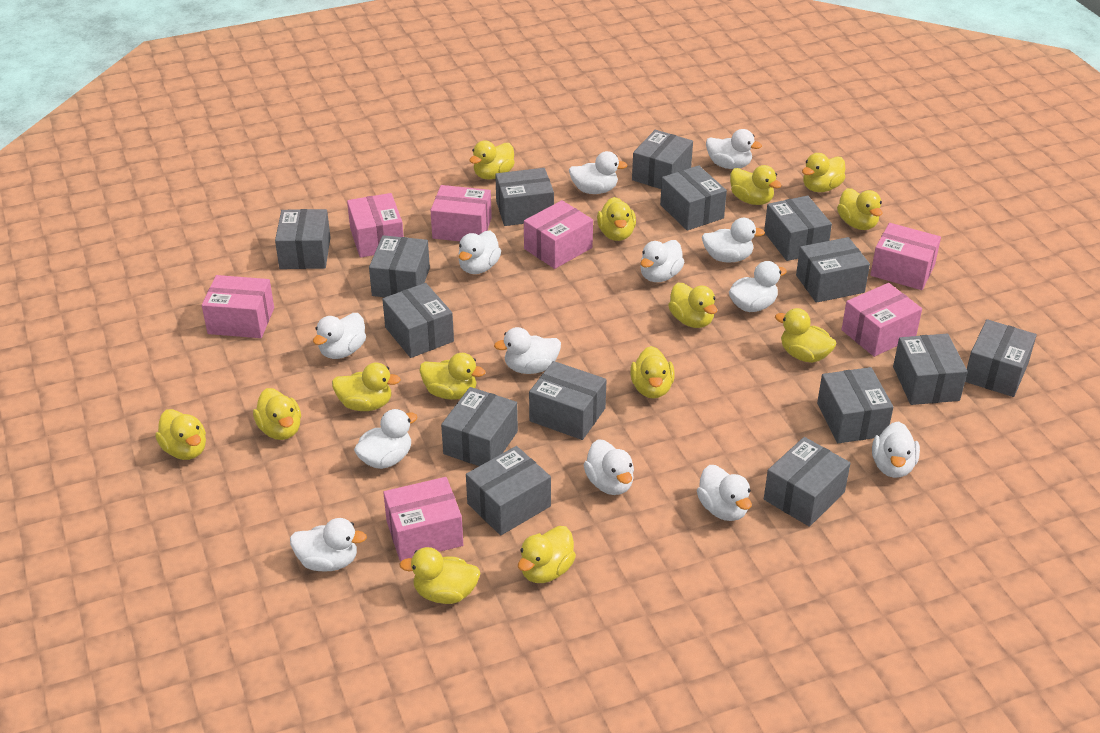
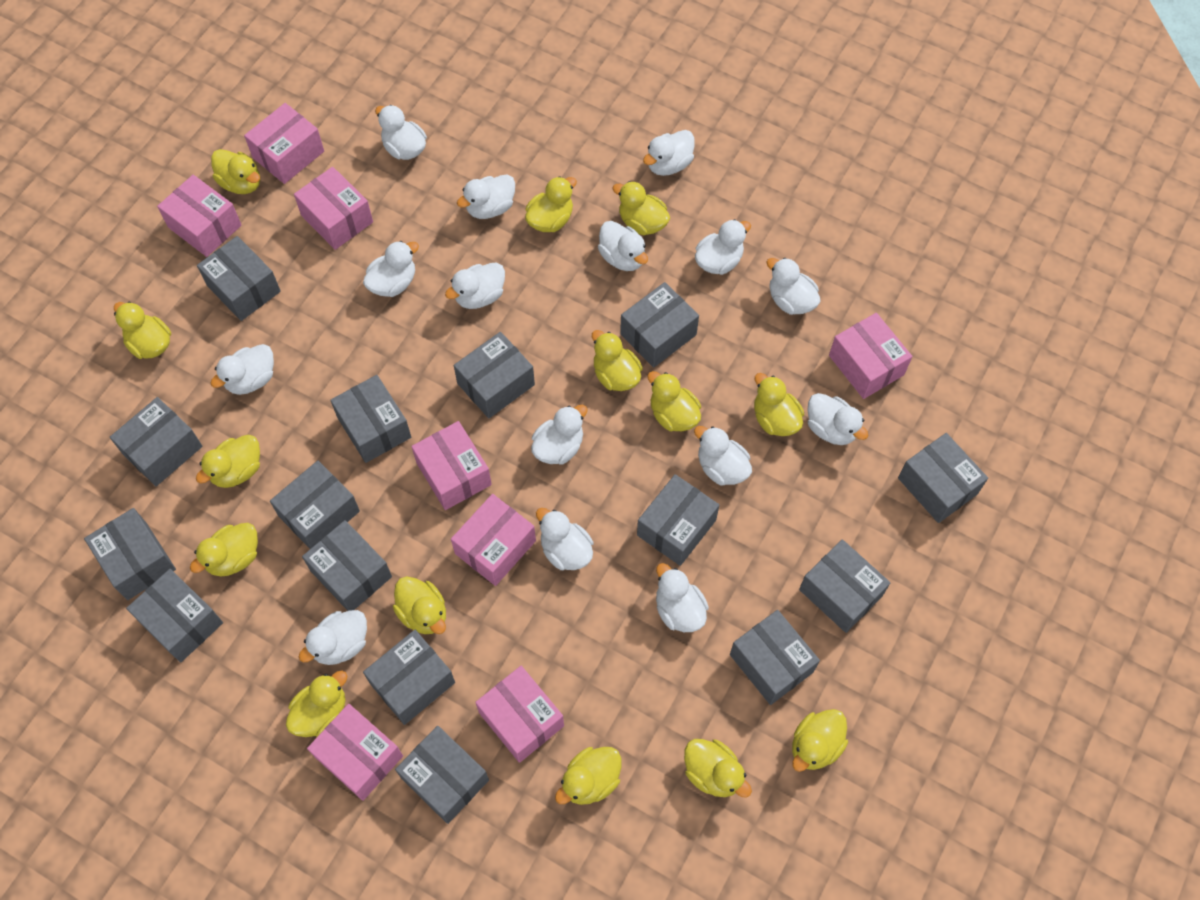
pink box: [202,275,274,338] [347,193,404,258] [383,477,463,561] [430,185,492,241] [524,200,593,269] [841,283,922,357] [870,223,941,290] = 7 -> [157,175,242,257] [244,103,324,184] [294,167,373,250] [307,704,403,801] [411,421,492,510] [451,494,536,586] [475,666,564,763] [829,313,912,399] = 8
white duck: [290,518,367,571] [313,313,366,359] [354,409,417,469] [459,231,501,274] [494,327,561,374] [569,151,628,194] [584,439,634,495] [641,240,684,282] [697,465,752,521] [702,218,765,263] [706,129,762,169] [729,261,787,312] [872,421,920,478] = 13 -> [211,344,274,395] [299,610,367,665] [363,241,419,297] [375,105,427,160] [445,262,505,309] [457,174,515,219] [531,405,588,465] [536,508,593,570] [598,221,648,271] [643,130,695,176] [656,563,709,632] [694,426,752,486] [695,219,751,275] [767,258,821,315] [807,393,868,445] = 15

